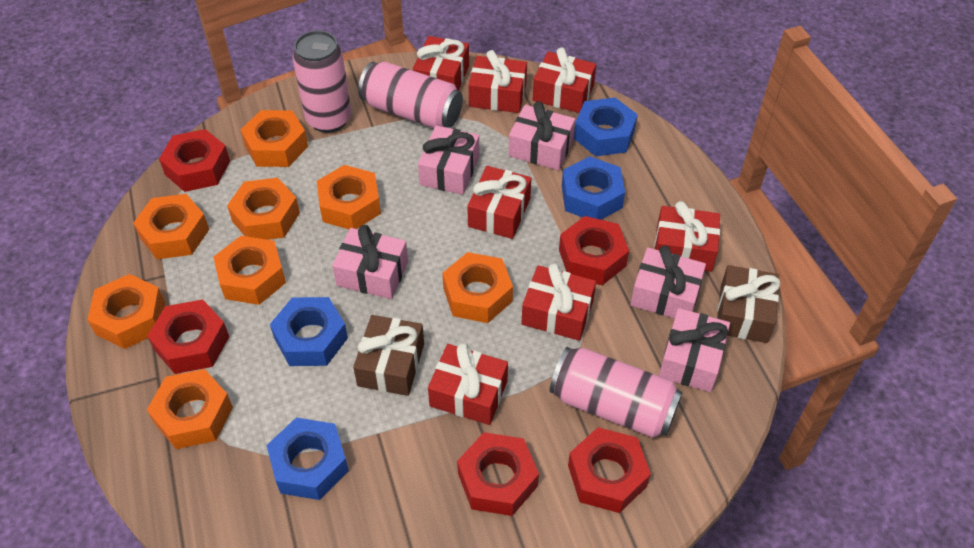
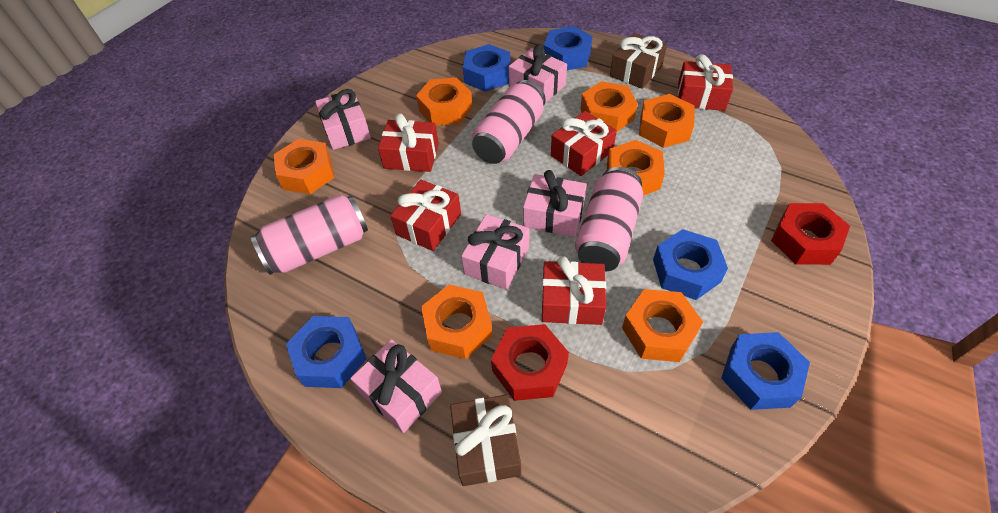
blue nut: [266,417,349,500] [270,297,348,366] [562,156,625,220] [574,97,638,156] = 4 -> [286,316,367,388] [463,44,510,92] [544,26,592,70] [653,229,728,300] [721,332,810,410] = 5
orange nut: [87,274,165,349] [133,194,209,259] [147,369,233,449] [213,236,286,305] [227,178,300,240] [241,110,308,167] [317,165,381,230] [442,252,513,323] = 8 -> [274,139,334,194] [416,78,472,126] [421,285,493,359] [580,81,638,132] [607,140,665,196] [622,289,703,362] [639,94,695,148] = 7
red gift: [413,36,469,91] [428,343,508,425] [467,166,531,239] [469,50,527,113] [521,263,596,341] [533,47,596,113] [654,201,720,272] = 7 -> [378,113,439,172] [390,179,461,251] [542,256,606,325] [551,111,617,176] [678,54,733,111] = 5
red nut: [147,299,229,374] [159,129,230,192] [457,432,539,516] [559,216,629,285] [568,427,651,513] = 5 -> [491,324,569,401] [771,203,850,265] = 2

